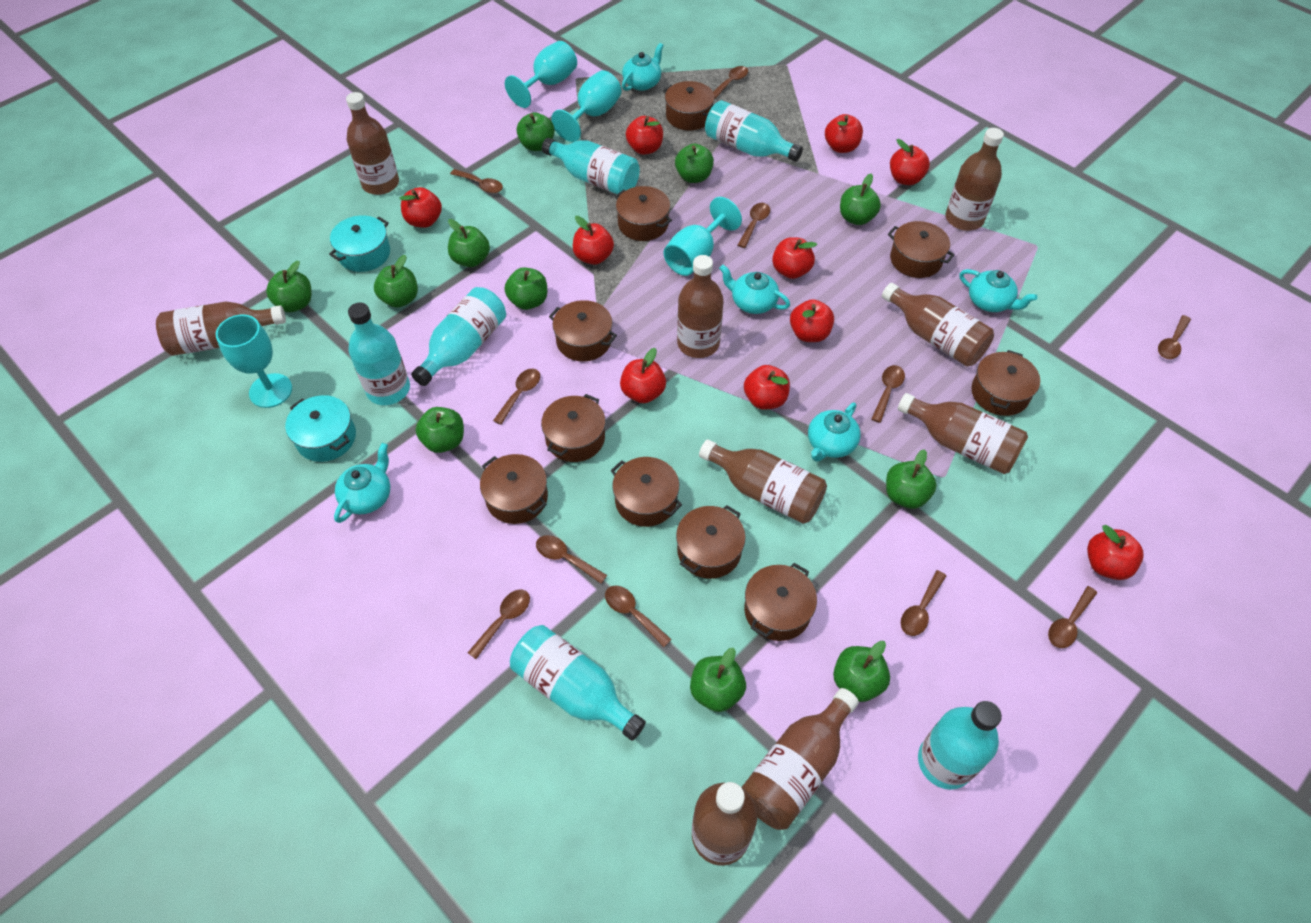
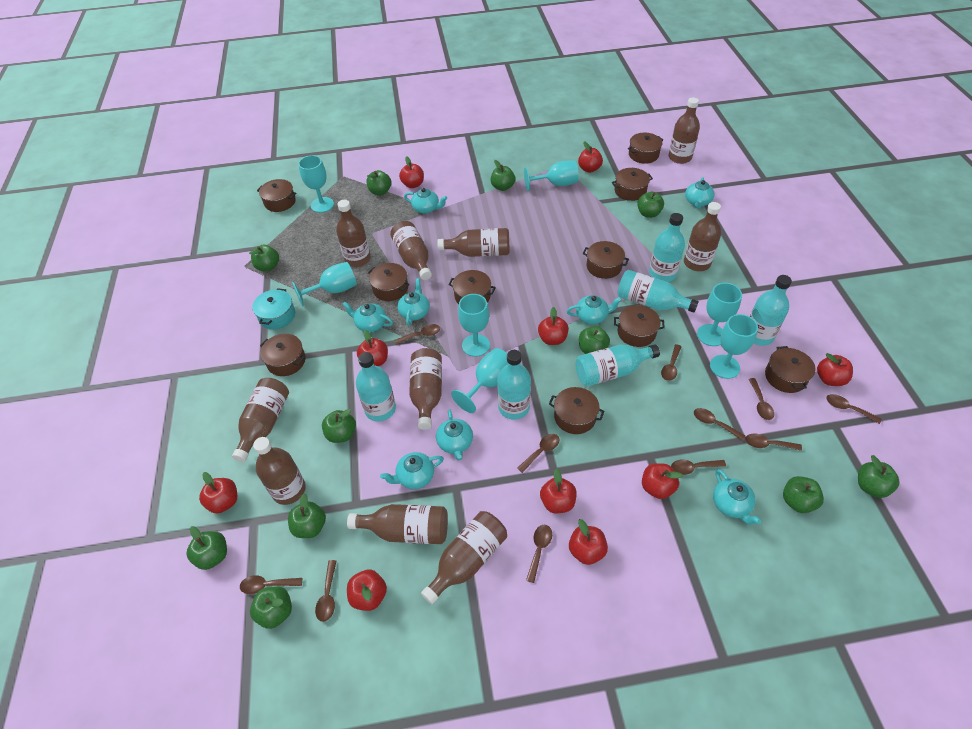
brown bottle: [156,302,286,356] [346,92,399,195] [677,255,724,358] [692,782,757,866] [699,439,827,524] [741,688,859,830] [882,283,994,367] [897,393,1028,474] [946,128,1004,231] = 9 -> [232,378,289,462] [253,437,306,505] [336,200,371,267] [347,504,448,544] [390,221,432,280] [409,348,442,430] [421,511,507,605] [437,228,510,257] [669,97,700,164] [684,202,721,271] = 10
turquoise goblet: [216,314,292,408] [505,41,577,108] [551,70,621,142] [664,197,742,276] = 4 -> [292,262,357,307] [298,155,334,213] [451,348,508,413] [458,294,490,357] [524,160,579,191] [697,283,742,346] [710,314,758,379] = 7
turquoise pot: [285,395,356,462] [329,215,390,272] = 2 -> [252,288,295,329] = 1
turquoise teapot: [334,443,390,523] [622,43,664,91] [719,265,790,314] [808,402,861,462] [959,269,1037,312] = 5 -> [342,302,393,332] [380,452,444,489] [397,278,430,326] [404,188,447,214] [436,409,473,461] [567,295,622,324] [685,177,715,209] [713,469,761,525] = 8

